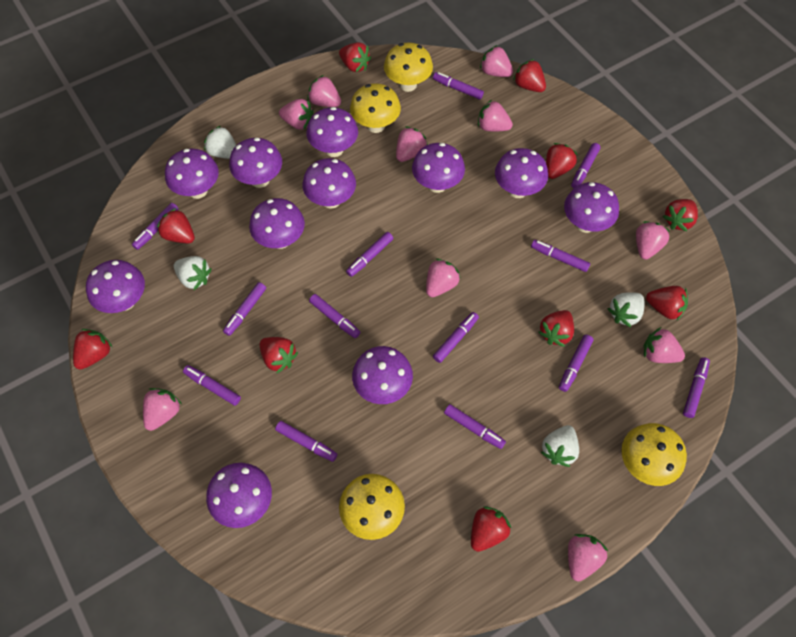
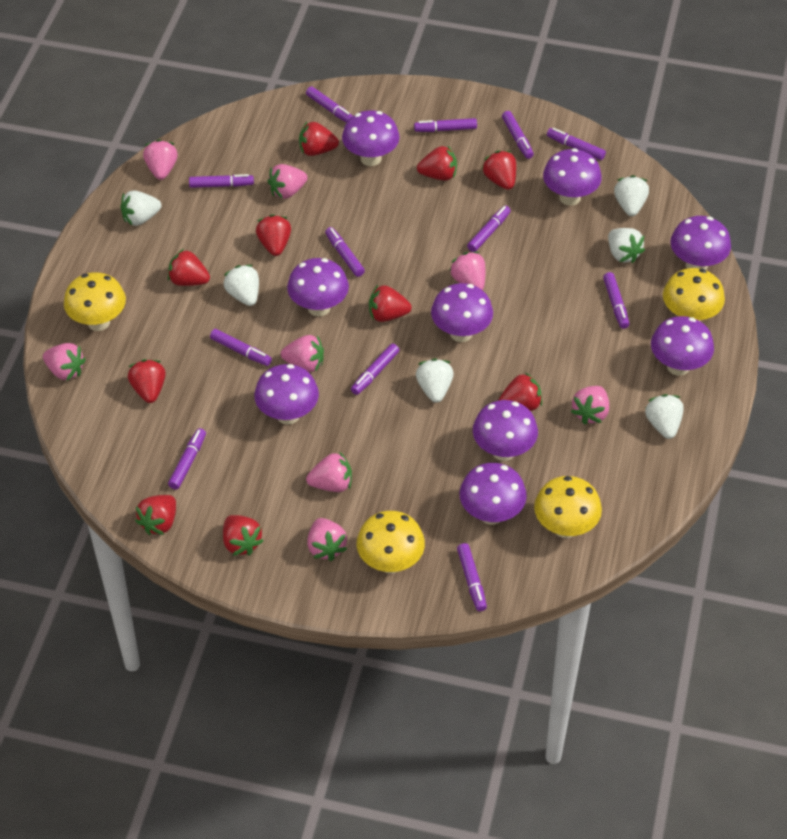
pink strawberry: [143,388,182,431] [279,99,314,130] [307,75,341,107] [396,126,428,162] [426,259,461,297] [478,100,513,132] [480,45,513,77] [568,534,609,581] [636,221,670,259] [643,327,685,363] = 10 -> [43,343,86,380] [143,139,178,180] [268,164,308,199] [281,335,324,372] [306,452,352,492] [307,518,347,561] [449,252,485,290] [571,386,609,425] = 8
purple marker: [132,203,178,250] [183,365,241,406] [223,282,266,336] [275,421,337,462] [309,294,360,338] [346,232,393,277] [433,72,484,100] [433,312,479,363] [444,404,506,449] [531,240,590,272] [559,335,593,392] [571,143,600,188] [683,357,710,418] = 13 -> [168,428,206,490] [189,174,254,188] [210,329,272,366] [306,87,352,123] [325,227,365,277] [351,343,399,395] [414,118,477,132] [457,543,487,611] [467,206,511,252] [502,111,534,159] [547,128,606,160] [603,272,629,329] = 12
purple mushroom: [86,260,145,313] [165,149,219,199] [206,463,272,528] [229,137,282,188] [249,198,305,249] [302,158,356,209] [307,107,358,157] [352,346,413,404] [412,143,465,193] [495,148,548,198] [564,182,619,233] = 11 -> [254,364,319,424] [287,258,349,316] [342,110,400,166] [431,283,493,342] [459,463,527,525] [473,400,538,461] [543,148,602,206] [651,316,714,376] [670,216,731,270] = 9
white strawberry: [174,256,212,290] [204,126,236,159] [541,425,579,467] [608,292,644,327] = 4 -> [120,190,161,226] [223,265,259,306] [416,358,454,403] [608,228,645,263] [614,175,649,216] [645,394,684,439] = 6

